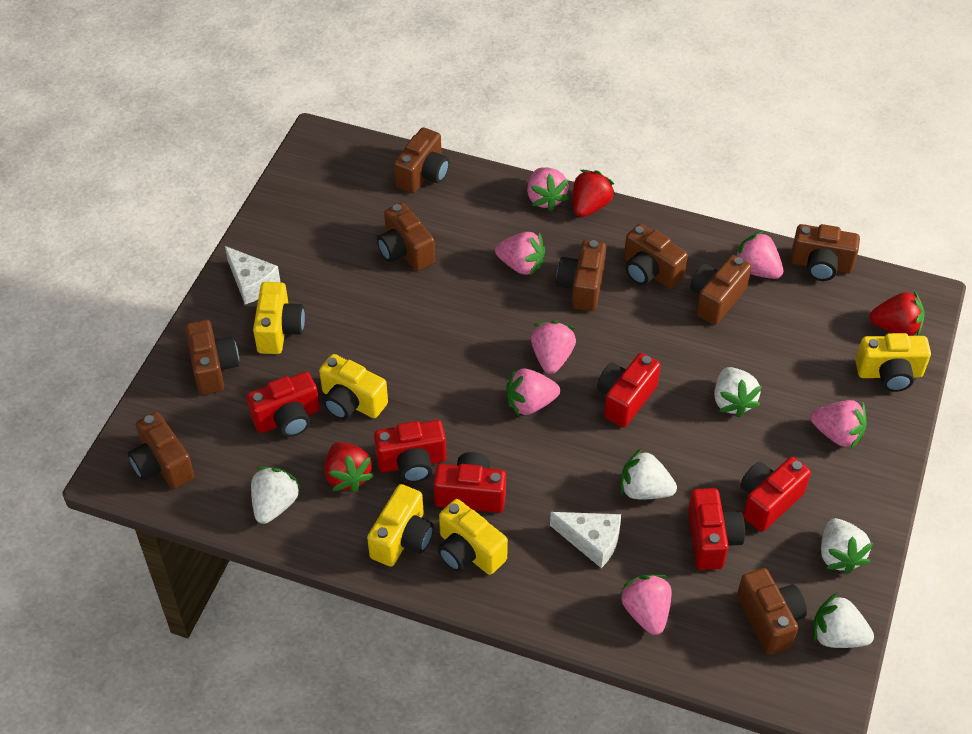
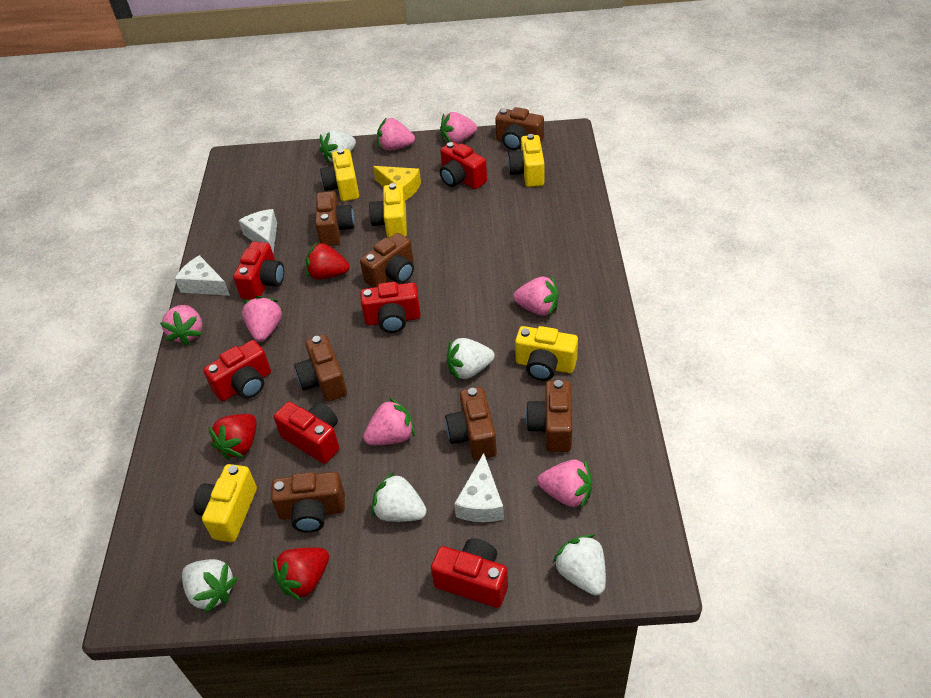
brown camera: [128,412,195,489] [185,320,239,395] [377,203,435,271] [394,127,449,193] [556,240,606,311] [624,224,688,288] [690,255,751,325] [737,568,807,655] [790,224,860,281] = 9 -> [271,472,345,532] [294,334,347,402] [315,191,355,246] [360,233,414,288] [445,387,497,460] [495,107,544,150] [526,380,572,452] = 7
white cheese: [225,246,280,304] [550,512,621,568] = 2 -> [175,255,230,296] [239,209,277,252] [454,453,504,522] = 3
yellow cheese: none = 0 -> [373,166,421,201] = 1

